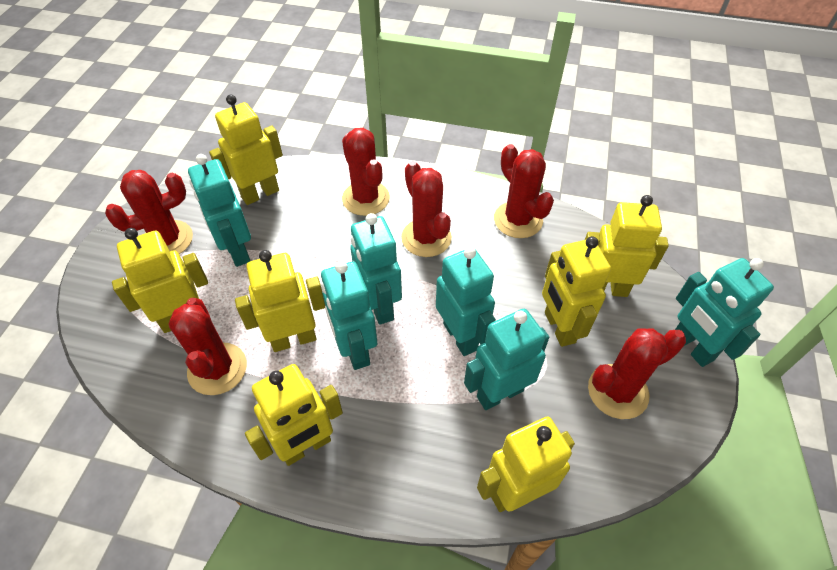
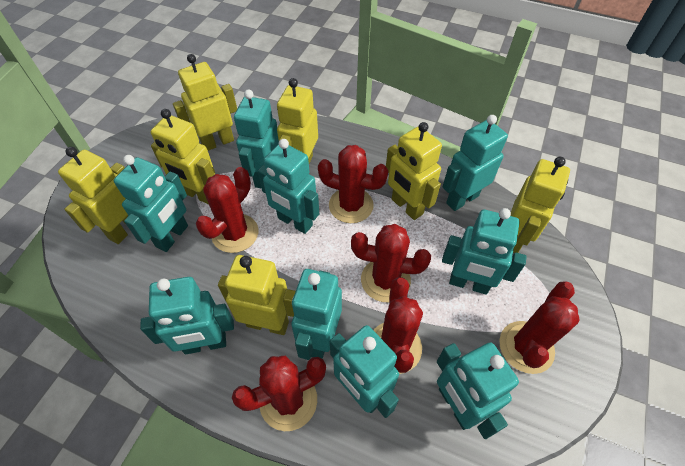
turquoise robot: [188,154,251,267] [321,261,377,370] [350,213,402,325] [436,247,496,356] [464,309,549,410] [675,258,774,367] = 6 -> [114,155,188,252] [140,277,234,354] [234,89,279,189] [258,139,319,234] [291,269,342,360] [330,325,399,418] [437,342,519,439] [442,115,508,211] [442,208,527,295] = 9

